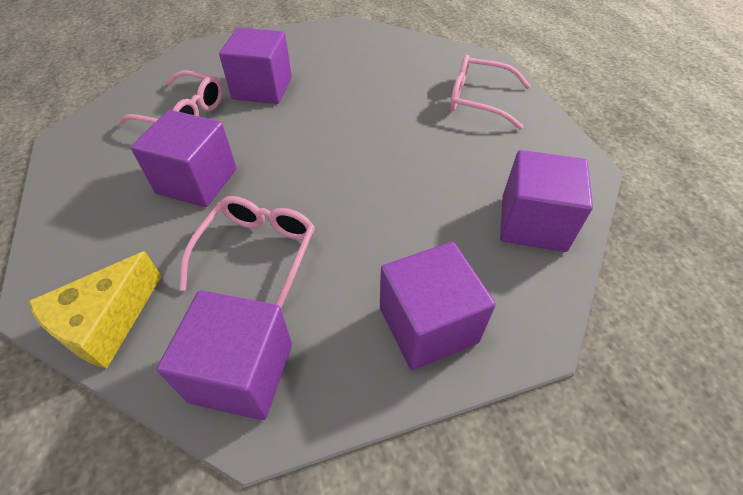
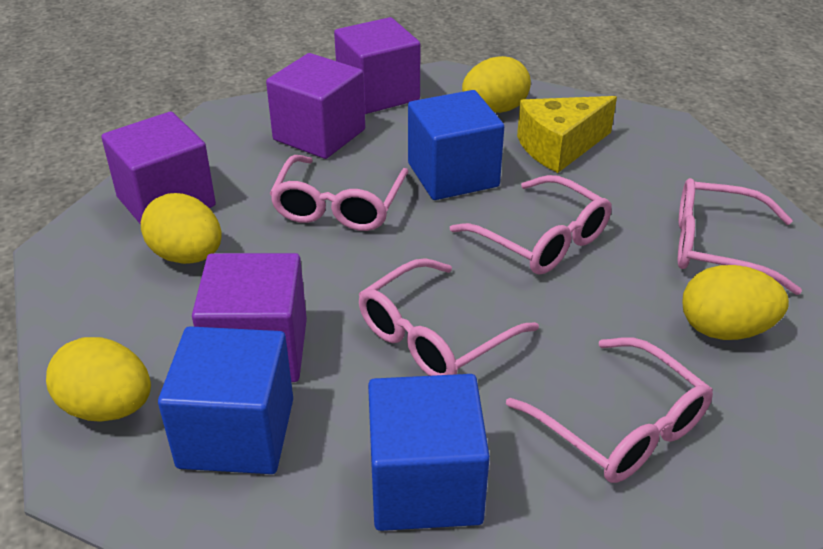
blue cube: none = 0 -> [158,326,293,474] [368,374,490,531] [408,90,504,200] = 3
pink glasses: [119,70,223,124] [179,196,315,308] [450,55,530,130] = 3 -> [270,155,409,231] [359,258,539,376] [450,175,612,275] [506,337,713,483] [678,178,802,295] = 5
purple cube: [131,110,236,207] [157,290,292,420] [219,27,292,104] [380,242,496,370] [500,150,593,252] = 5 -> [101,112,216,225] [192,253,307,382] [266,53,365,159] [334,17,421,114] = 4
yellow egg: none = 0 -> [46,337,151,422] [141,193,221,264] [462,56,531,113] [682,265,789,340] = 4

